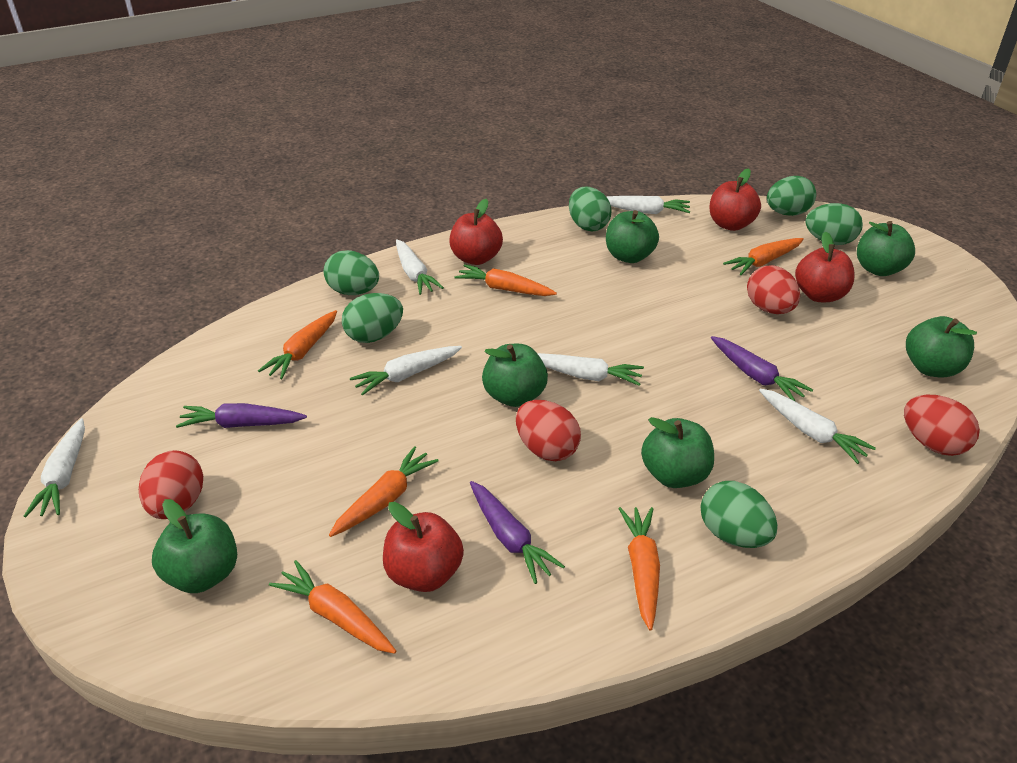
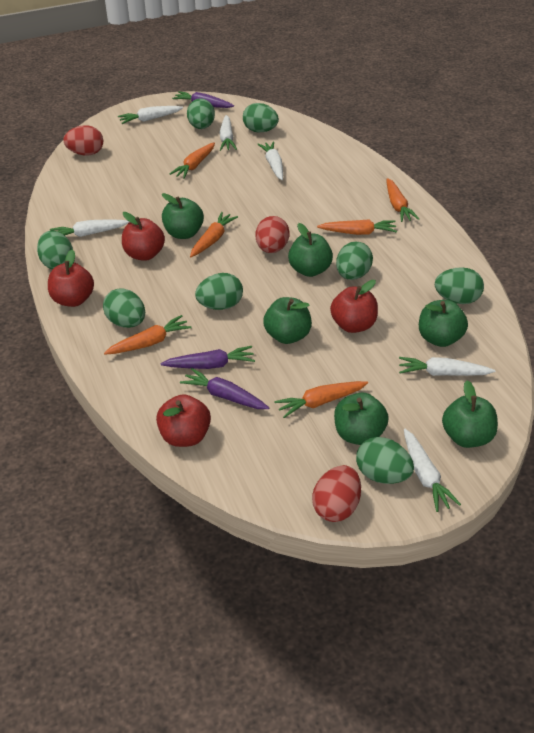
green egg: [323,250,379,295] [342,293,403,343] [569,187,612,231] [701,481,778,548] [767,176,816,216] [806,203,863,245] = 6 -> [37,230,73,270] [103,288,145,328] [187,98,215,129] [195,273,243,310] [243,103,279,132] [336,242,373,280] [356,437,414,484] [435,267,484,304] = 8
red egg: [139,450,203,519] [516,400,581,461] [747,265,800,314] [904,395,980,456] = 4 -> [63,125,103,155] [256,216,289,253] [312,465,361,522] = 3

